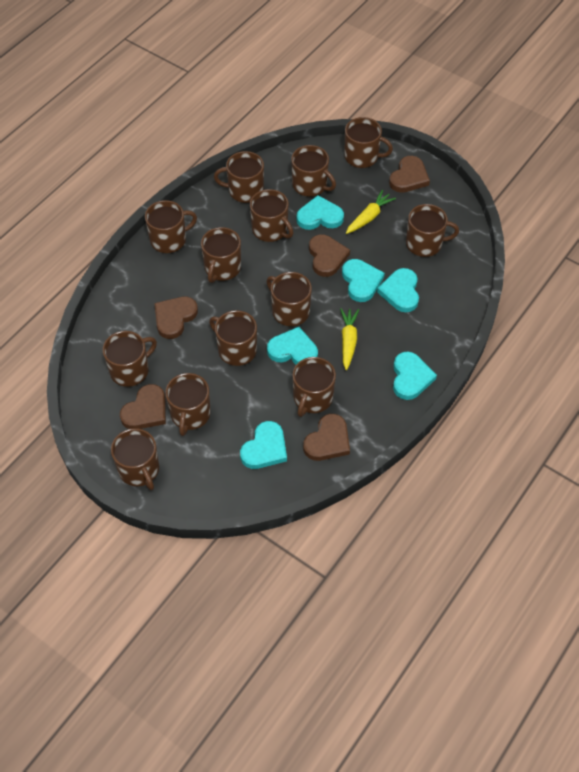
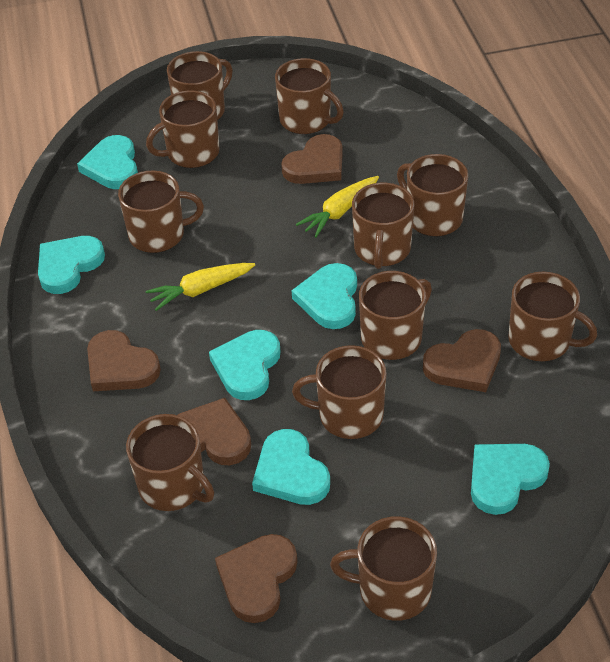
brown mug: [103,331,157,387] [111,428,159,490] [145,200,197,253] [165,373,211,436] [201,227,241,283] [209,310,257,366] [214,151,264,203] [250,189,294,242] [267,272,312,326] [291,145,336,197] [292,357,336,417] [344,117,393,168] [406,204,459,257] = 13 -> [118,170,204,253] [126,414,214,511] [146,90,220,168] [167,51,233,120] [275,58,344,134] [292,345,386,439] [330,516,437,621] [352,183,414,269] [359,271,432,360] [397,154,468,236] [508,272,597,361] = 11

